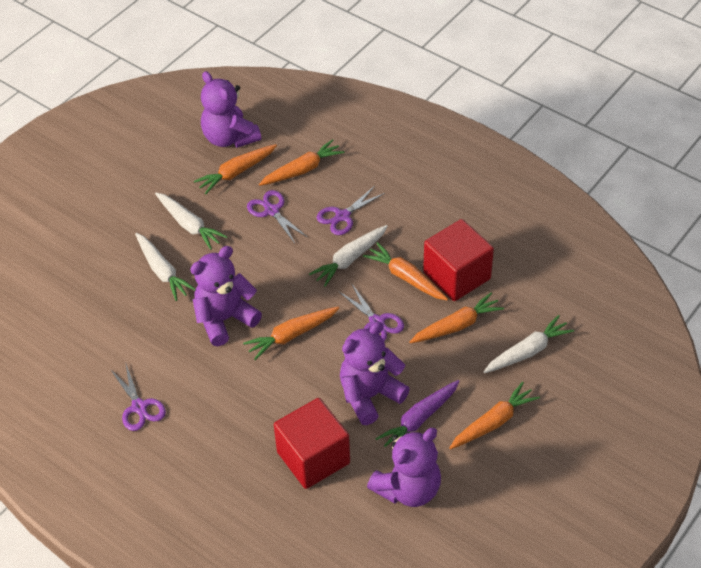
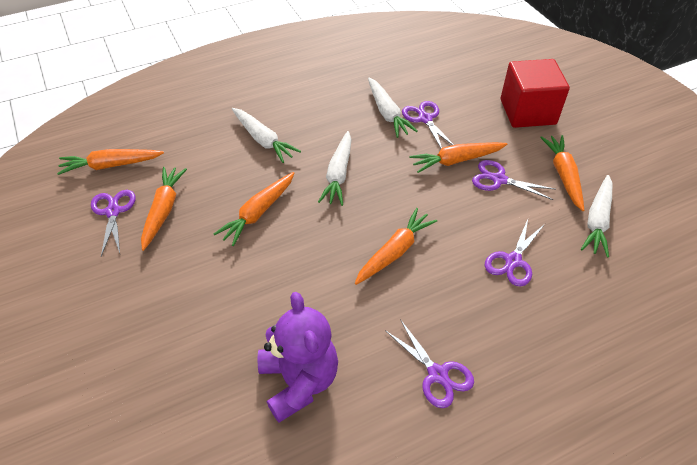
purple carrot: [375,380,460,447] = 1 -> none = 0
purple scissors: [110,362,166,431] [247,190,307,243] [317,186,385,235] [339,283,404,341] = 4 -> [91,190,136,256] [385,319,474,408] [402,101,454,149] [472,160,556,200] [485,219,545,287] = 5
purple teddy bear: [190,246,262,346] [201,71,261,148] [340,322,410,425] [367,428,441,507] = 4 -> [258,292,338,423] = 1
red cube: [274,398,350,489] [423,219,494,301] = 2 -> [501,59,570,128] = 1

